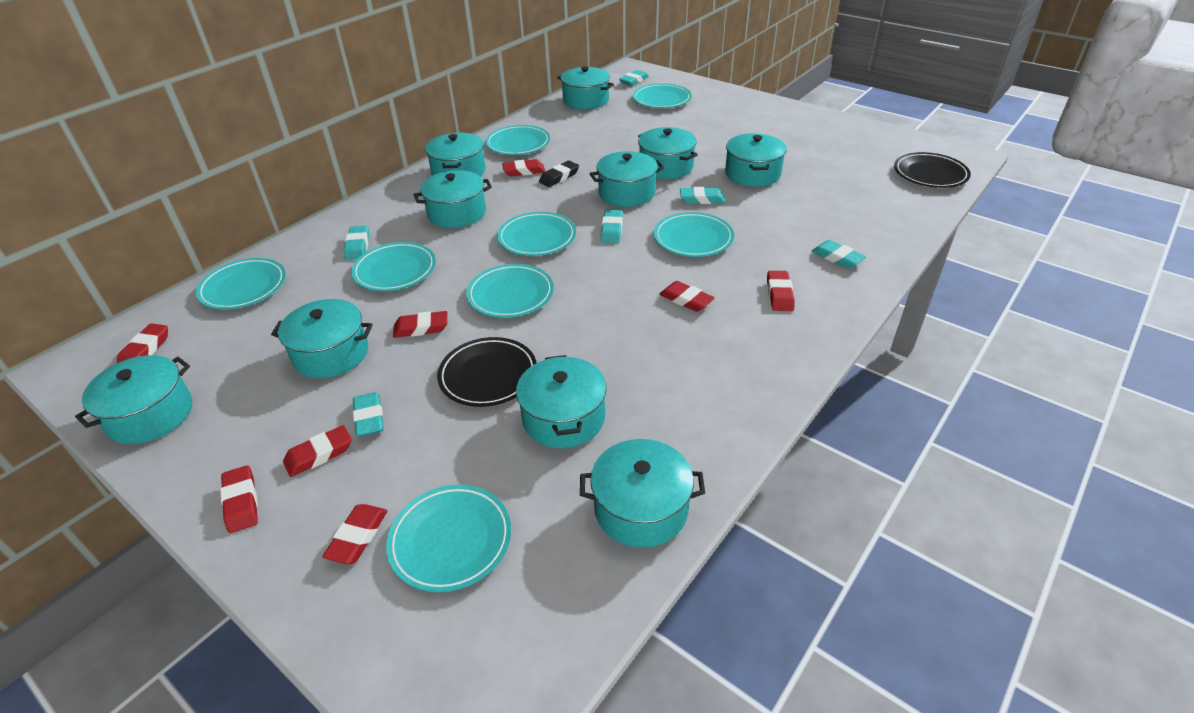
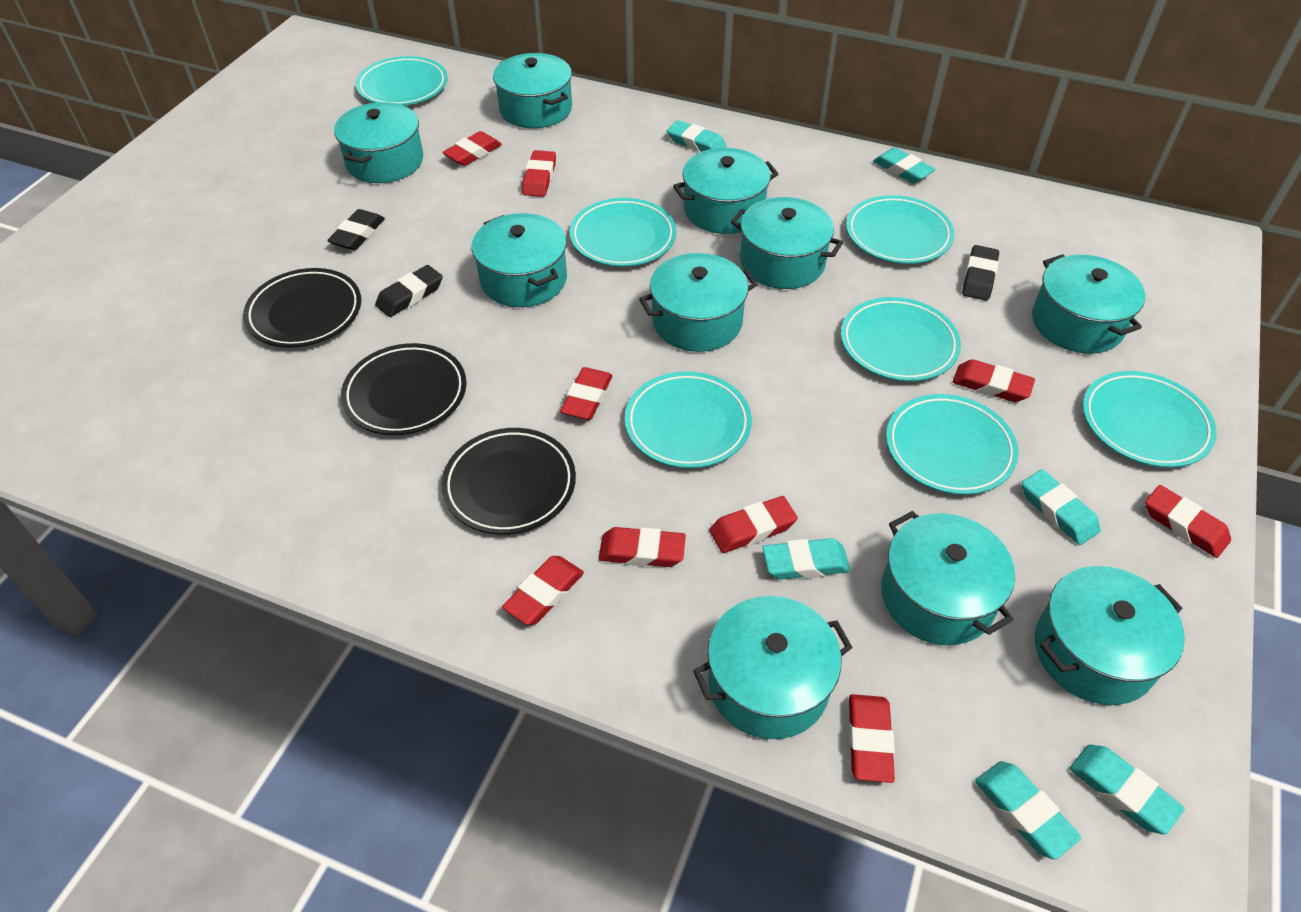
black eraser: [539,161,579,187] = 1 -> [327,209,385,250] [375,265,443,317] [962,245,999,301] = 3
black plate: [437,337,536,407] [894,152,971,188] = 2 -> [243,268,361,348] [341,343,467,435] [441,428,576,535] = 3
red eraser: [117,323,168,363] [220,465,258,533] [283,425,352,477] [322,504,387,564] [393,311,448,338] [502,159,546,176] [659,281,715,312] [767,271,795,311] = 8 -> [442,131,502,166] [502,556,584,625] [522,150,556,197] [560,367,613,420] [599,527,686,567] [710,496,798,553] [848,694,895,783] [953,359,1035,402] [1145,485,1231,558] = 9
turquoise plate: [196,258,286,310] [351,242,436,291] [386,485,511,592] [466,264,554,318] [485,125,550,155] [497,212,576,256] [633,83,692,108] [654,212,734,257] = 8 -> [356,56,448,105] [570,198,676,267] [625,371,752,468] [841,297,961,381] [846,195,954,264] [886,394,1019,495] [1083,371,1217,468] = 7

